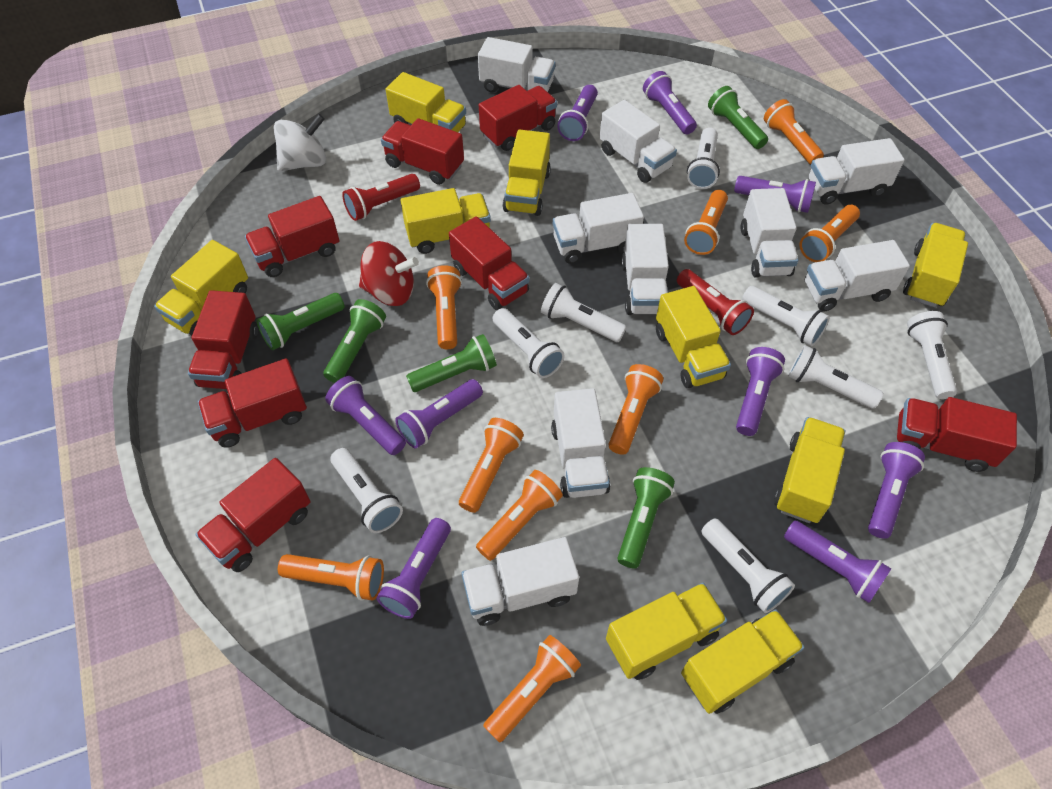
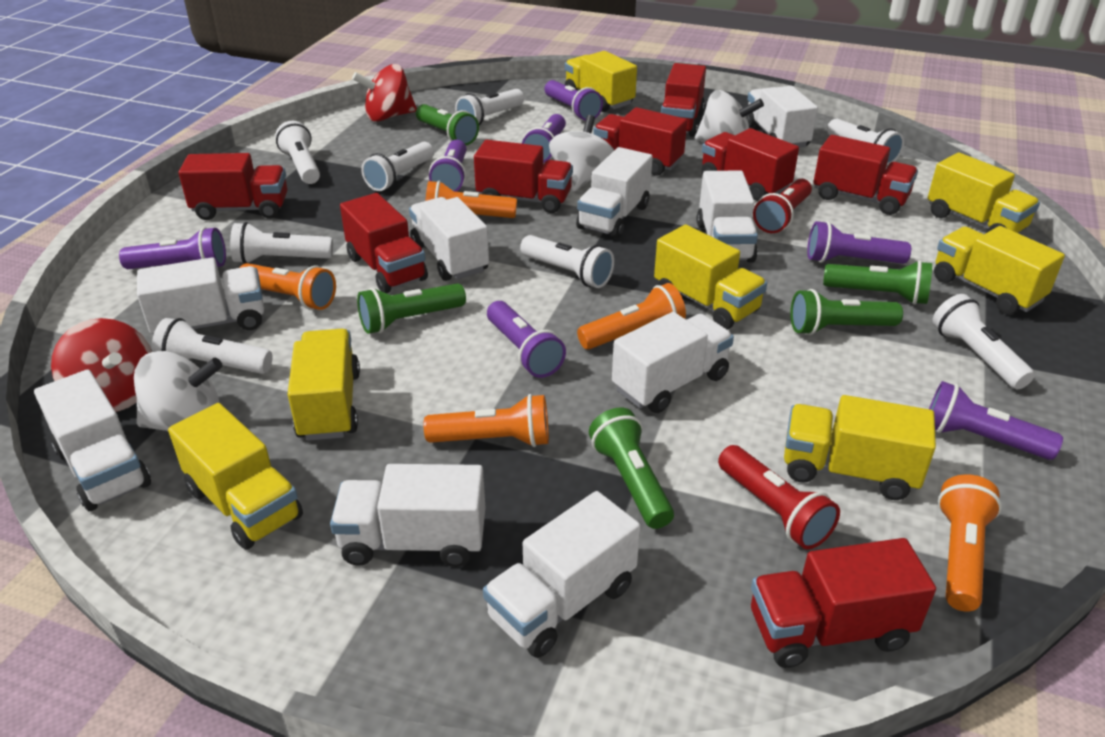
orange flashlight: [278,554,384,601] [426,265,462,349] [459,418,524,513] [476,470,563,561] [483,635,581,743] [609,364,663,455] [684,190,728,255] [764,99,824,164] [800,205,860,262] = 9 -> [239,263,336,310] [424,394,549,447] [425,181,517,218] [577,283,686,349] [938,474,1002,612] = 5
purple flashlight: [325,376,406,455] [376,518,451,619] [395,379,483,449] [557,85,598,141] [643,71,697,134] [734,176,816,213] [736,347,785,436] [784,520,891,603] [868,442,925,539] = 9 -> [119,227,226,269] [429,140,467,192] [487,301,566,378] [522,114,566,163] [544,80,603,121] [807,221,911,264] [929,381,1063,460] = 7
red spinning top: [359,241,419,306] = 1 -> [51,318,152,412] [352,64,417,122] = 2
white spinning top: [274,114,326,171] = 1 -> [134,351,223,431] [549,115,614,192] [695,90,764,142] = 3
yellow truck: [154,240,248,336] [385,72,466,132] [400,188,491,254] [503,130,551,216] [606,583,727,680] [656,286,731,388] [681,609,804,714] [774,417,845,523] [903,223,968,307] = 9 -> [168,403,303,550] [288,329,360,441] [565,51,637,112] [654,225,767,330] [784,395,936,500] [928,153,1040,233] [934,226,1065,314] = 7

